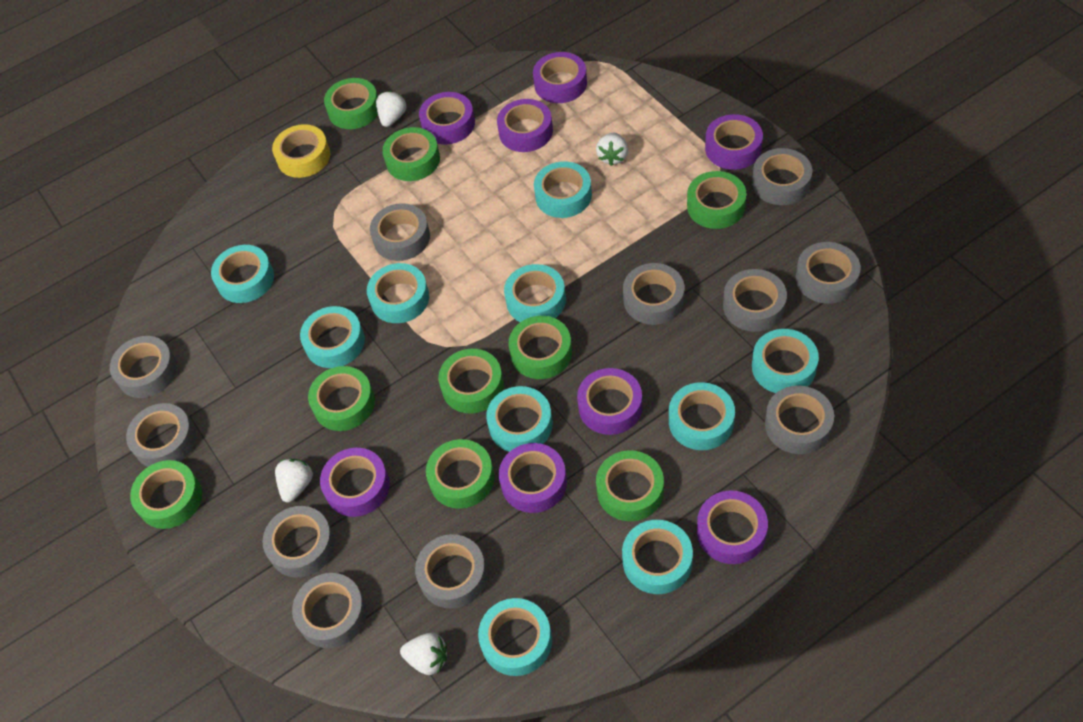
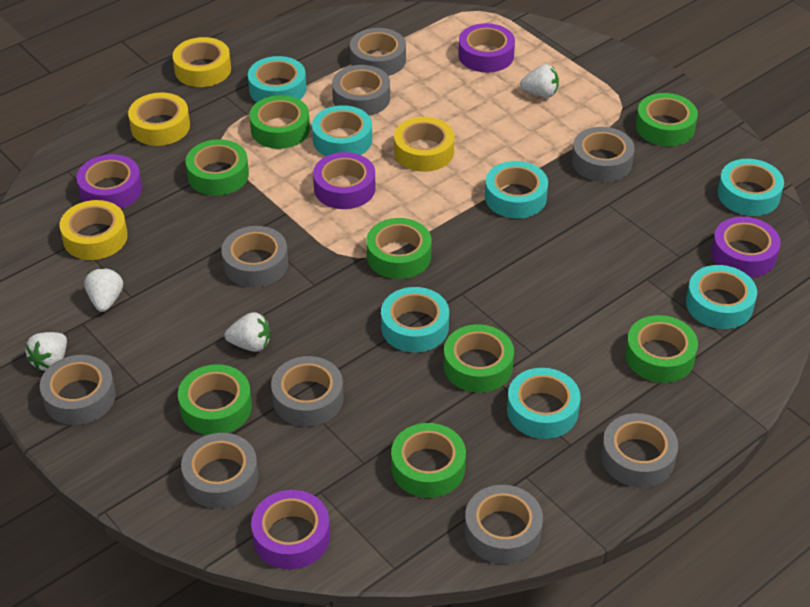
green tape: [130,460,202,529] [308,366,375,431] [324,78,378,129] [382,127,440,181] [426,439,495,509] [438,349,504,413] [508,316,572,379] [596,450,664,521] [687,171,746,229] = 9 -> [178,364,252,435] [186,139,249,196] [249,95,310,149] [366,218,432,279] [391,423,466,498] [443,324,514,393] [625,315,698,383] [636,93,698,146] = 8
grey tape: [110,336,177,398] [126,403,196,467] [263,506,335,578] [292,573,367,648] [370,203,430,261] [415,534,487,609] [623,263,685,325] [723,269,787,332] [752,148,812,205] [765,386,834,454] [796,242,861,304] = 11 -> [40,355,116,425] [181,433,258,508] [221,226,288,287] [271,356,343,426] [332,65,390,116] [350,28,406,76] [465,485,543,564] [572,127,635,182] [601,413,678,487] = 9
purple tape: [320,448,390,517] [419,92,475,144] [497,99,553,152] [499,443,567,513] [533,52,587,103] [577,368,643,435] [697,490,768,564] [705,114,763,170] = 8 -> [77,154,142,209] [251,490,330,569] [313,152,375,209] [458,23,515,73] [711,217,781,278] = 5
turquoise tape: [211,245,274,303] [300,306,365,368] [367,263,429,323] [478,598,552,676] [486,386,553,452] [504,264,566,322] [534,162,592,218] [622,520,693,594] [669,382,735,450] [752,329,819,393] = 10 -> [248,56,306,102] [312,105,372,156] [381,287,449,352] [485,161,548,219] [507,368,580,439] [686,265,757,329] [718,159,784,216] = 7
yellow tape: [272,124,330,178] = 1 -> [60,200,128,260] [128,92,190,146] [173,37,231,87] [394,117,454,172] = 4

